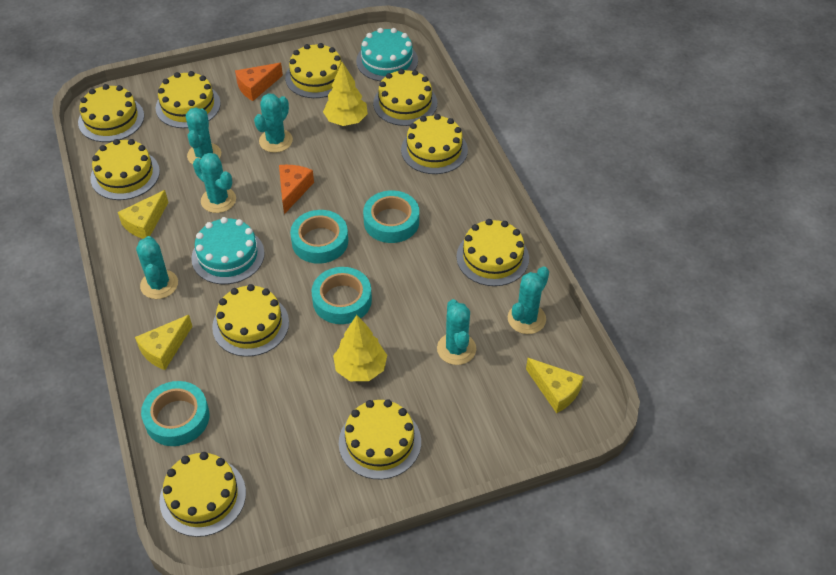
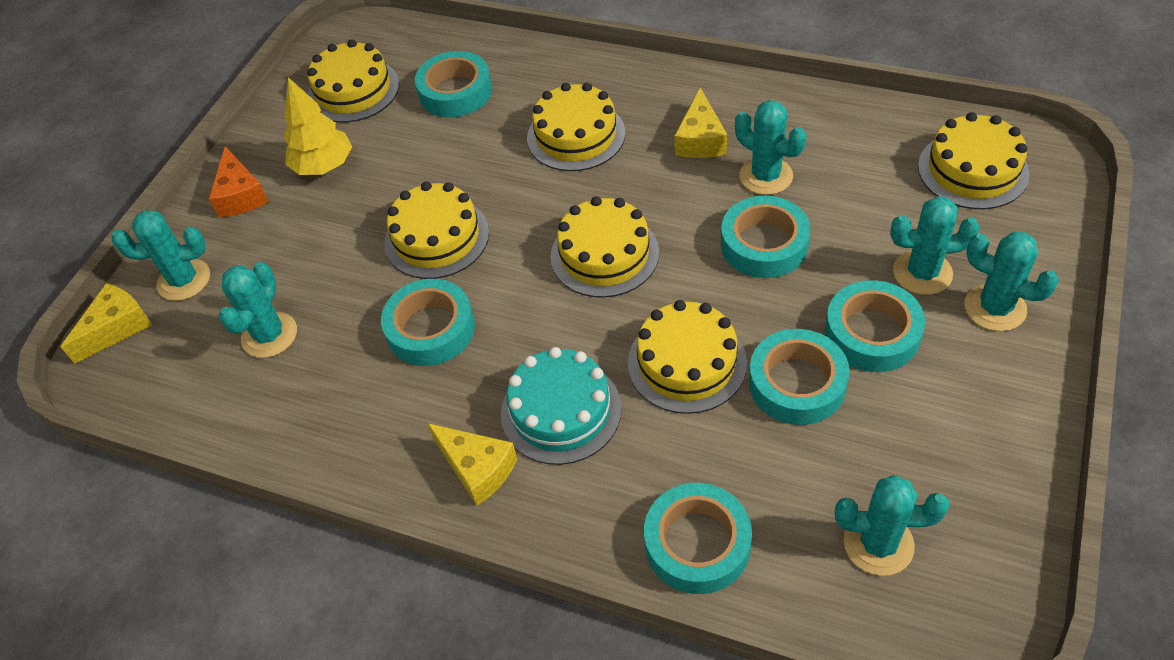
orange cheese: [235,63,283,101] [279,165,314,214] = 2 -> [209,146,269,217] = 1
turquoise cake: [191,217,265,284] [356,28,418,81] = 2 -> [501,347,622,465] = 1
turquoise tape: [141,381,210,446] [290,210,348,264] [311,267,372,324] [363,190,419,243] = 4 -> [381,279,475,366] [415,51,492,117] [644,483,752,594] [721,196,811,278] [749,329,849,425] [825,280,925,372] = 6
yellow cake: [78,84,144,142] [90,139,160,200] [156,71,221,128] [159,452,246,537] [212,284,289,357] [285,43,341,98] [339,399,421,479] [373,69,437,126] [401,114,468,174] [456,219,529,286] = 10 -> [307,39,399,123] [384,182,489,279] [527,83,625,171] [551,196,659,298] [628,300,747,414] [918,112,1030,209] = 6
yellow tree: [323,62,368,126] [333,315,387,381] = 2 -> [284,77,352,175] = 1

